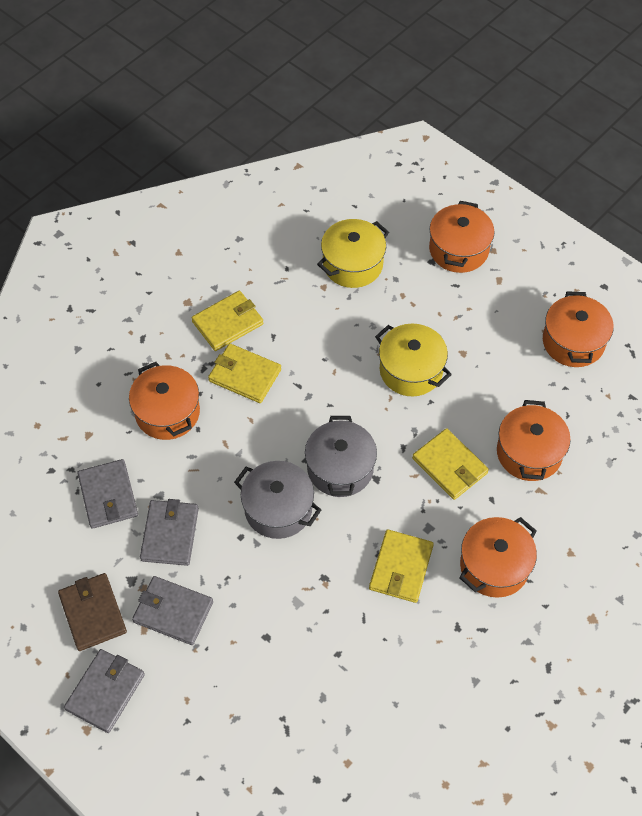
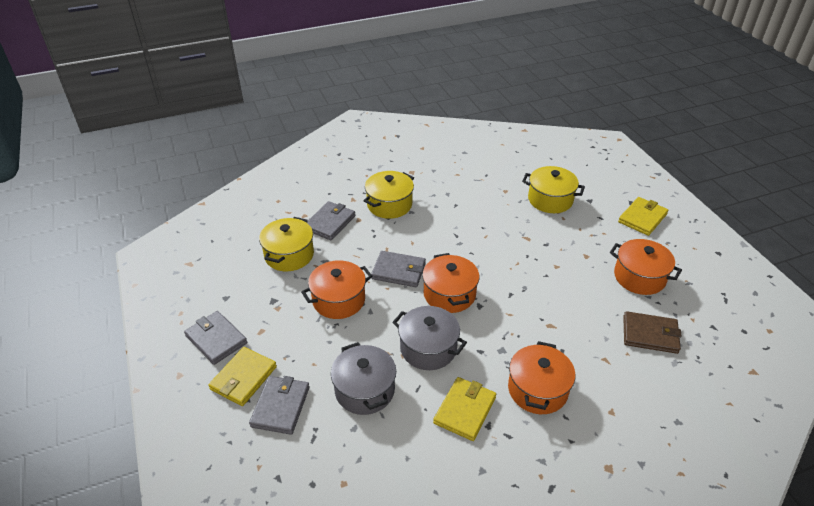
orange pot: [129,362,200,440] [429,201,495,273] [459,517,537,598] [497,400,571,481] [543,292,614,367] = 5 -> [301,260,372,319] [422,253,479,313] [508,341,575,414] [610,239,682,295] = 4
yellow pot: [317,219,389,288] [375,324,452,396] = 2 -> [259,217,314,271] [364,171,414,219] [522,166,585,213] = 3
yellow wallet: [191,291,263,351] [208,343,281,403] [369,529,434,603] [412,428,489,500] = 4 -> [208,347,277,406] [433,377,496,441] [618,197,668,236] = 3

